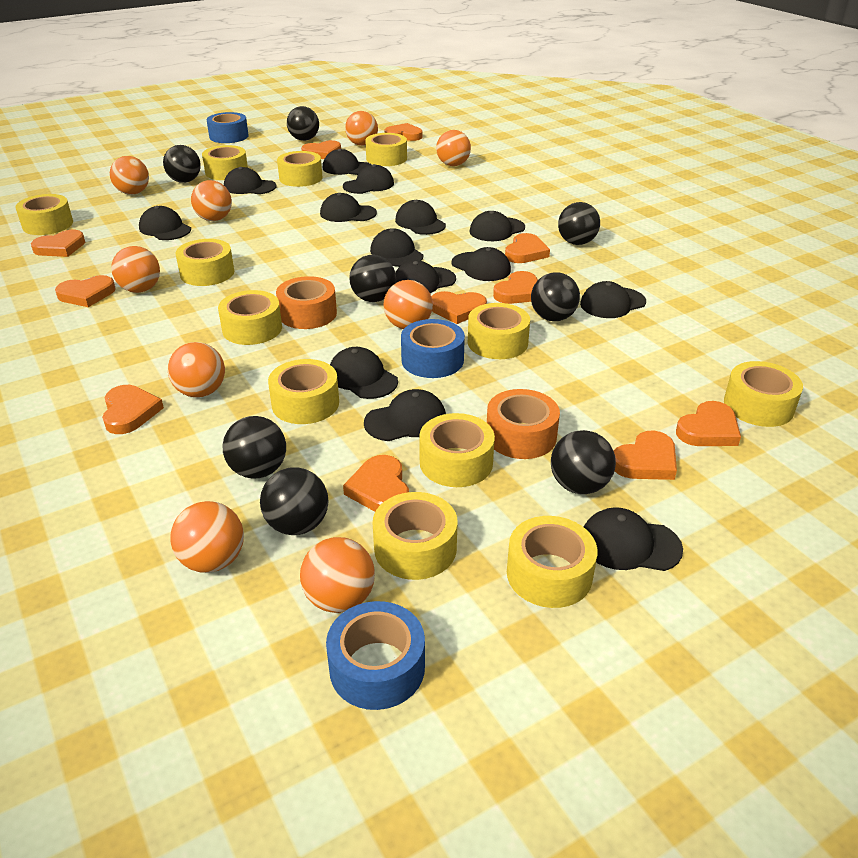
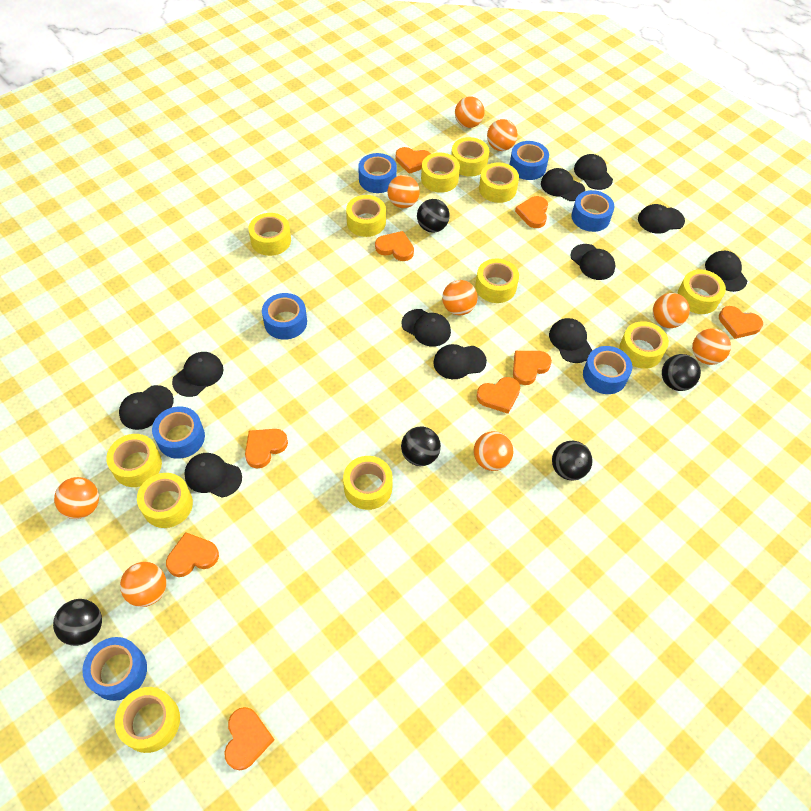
black ball: [163,145,201,183] [223,416,286,479] [260,467,328,535] [287,106,319,141] [349,255,396,302] [531,272,580,321] [551,430,616,494] [558,202,600,245] = 8 -> [53,599,102,646] [401,427,441,466] [417,199,450,233] [552,441,593,480] [662,354,701,391] = 5
black cap: [139,206,191,240] [224,167,276,194] [320,193,377,222] [323,149,371,175] [330,347,398,399] [343,164,394,194] [364,389,446,441] [370,228,423,267] [395,200,446,235] [395,260,456,293] [451,247,511,281] [469,211,525,241] [580,281,646,318] [584,507,683,571] = 14 -> [119,385,174,430] [172,352,224,397] [184,453,242,498] [401,309,451,347] [433,344,487,379] [541,168,585,201] [549,318,593,363] [570,244,615,280] [574,154,613,190] [638,204,685,234] [705,251,747,292] = 11
blue tape: [207,112,249,143] [326,601,425,710] [401,319,465,378] = 3 -> [82,637,147,701] [152,406,205,459] [262,293,307,340] [358,153,397,193] [510,141,549,180] [571,190,615,232] [583,346,632,394] = 7
orange heart: [31,230,85,257] [55,275,116,307] [102,385,164,434] [301,140,341,159] [343,455,409,512] [384,123,423,141] [431,291,487,324] [493,271,538,304] [505,233,550,263] [614,431,677,480] [676,401,741,446] = 11 -> [166,532,219,577] [224,707,275,770] [245,429,288,469] [375,231,414,261] [396,147,431,174] [476,377,520,414] [513,351,552,385] [515,196,548,228] [719,306,763,339] = 9
orange tape: [276,276,337,329] [487,389,560,459] = 2 -> none = 0

